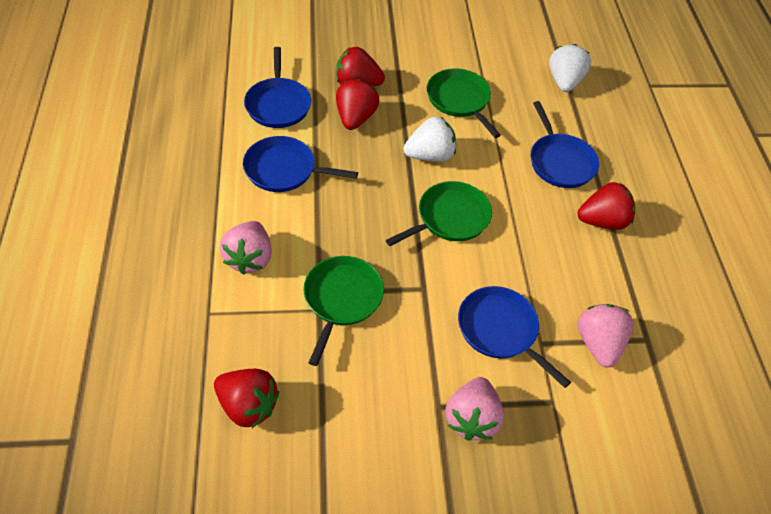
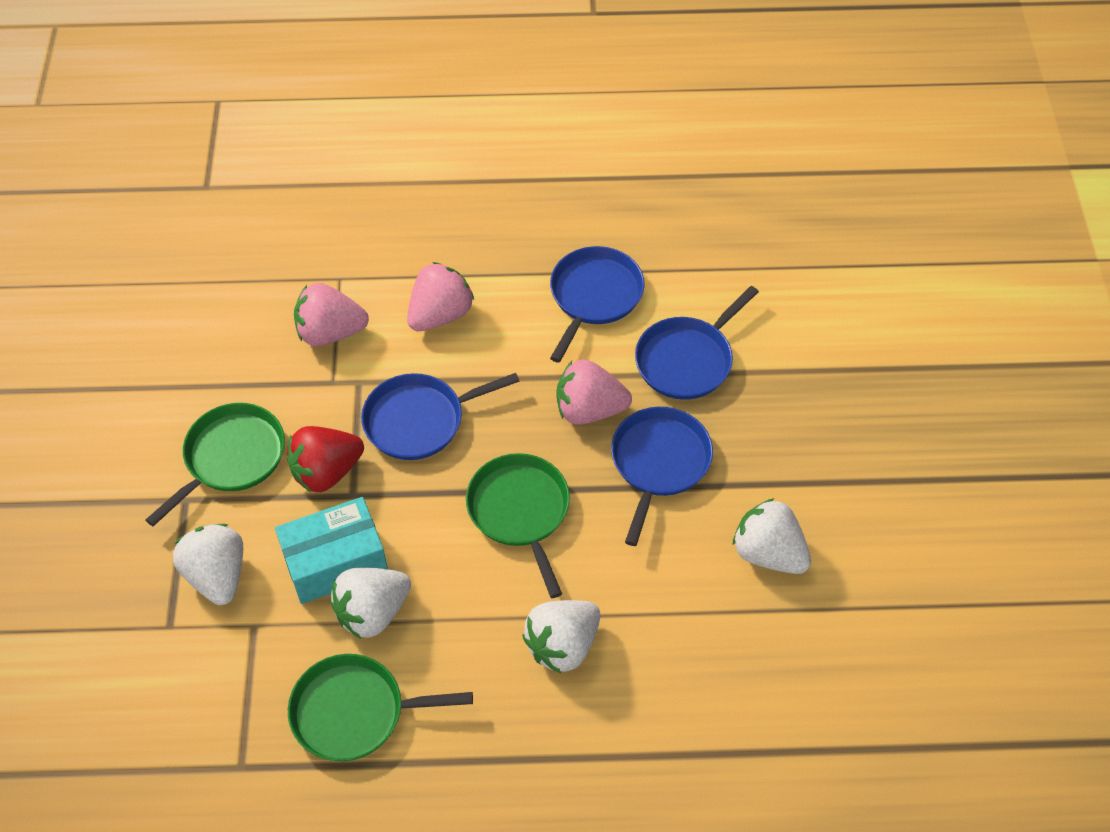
red strawberry: [214,369,279,428] [336,47,385,87] [336,79,379,130] [578,182,635,230] = 4 -> [287,426,364,492] = 1
turquoise box: none = 0 -> [275,497,388,604] = 1
white strawberry: [404,117,456,162] [549,44,591,92] = 2 -> [173,524,243,605] [330,568,411,639] [522,600,600,674] [732,498,811,574] = 4

